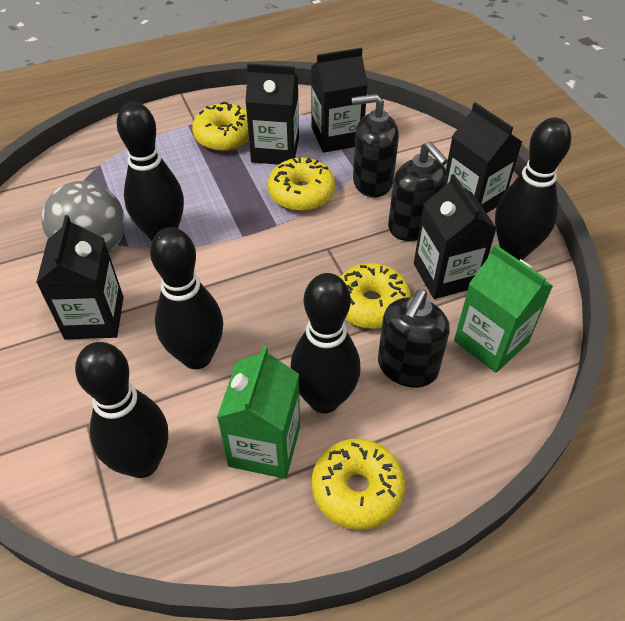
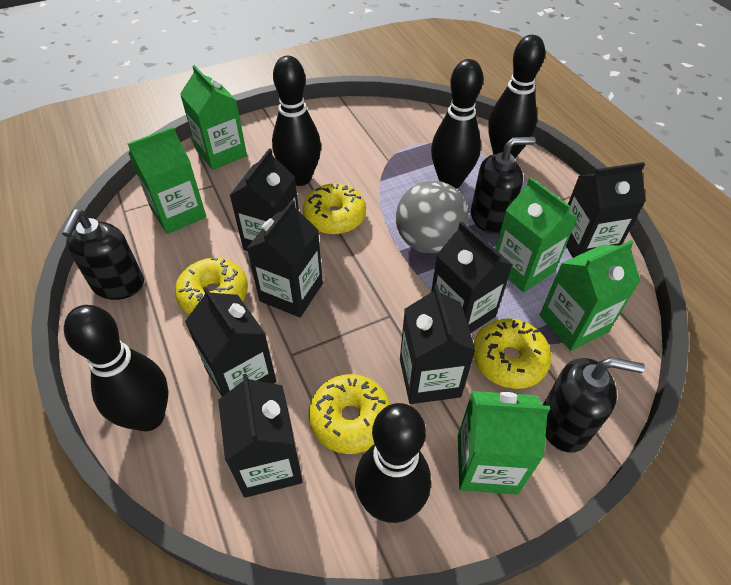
black carton: [36,215,124,339] [245,63,299,165] [311,47,368,153] [414,174,497,299] [446,102,522,213] = 5 -> [185,286,276,397] [218,374,303,498] [230,148,299,251] [246,200,323,317] [400,285,476,404] [431,222,513,333] [566,162,646,258] = 7
green carton: [217,346,300,479] [454,244,553,373] = 2 -> [127,127,206,234] [180,65,247,170] [458,391,550,495] [496,177,577,292] [540,240,640,351] = 5

